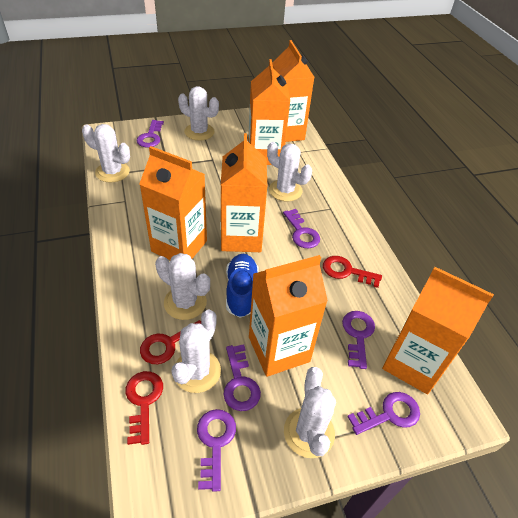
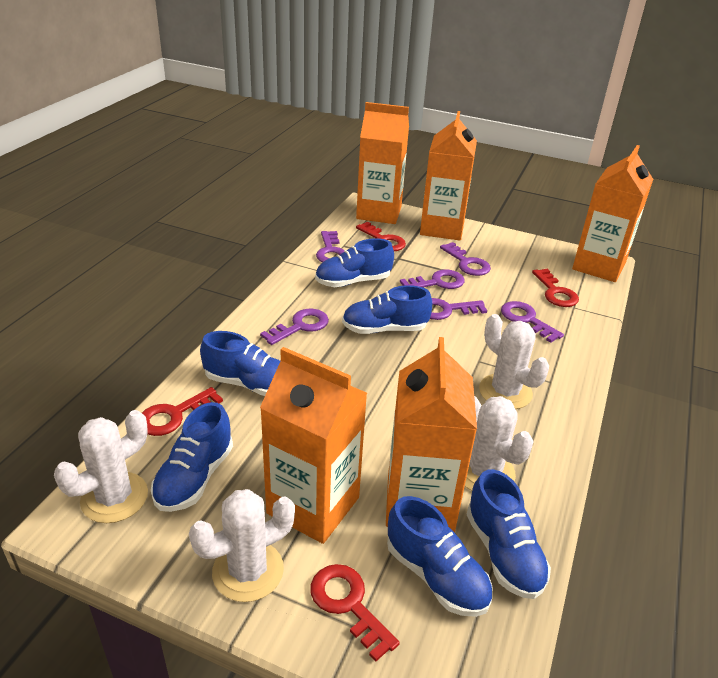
blue shoe: [226,254,259,318] = 1 -> [151,402,233,512] [200,331,280,396] [315,238,394,287] [342,285,432,334] [387,496,492,617] [466,469,551,599] = 6
orange carton: [139,146,207,260] [221,133,267,252] [248,59,290,165] [249,255,328,377] [272,40,314,142] [382,267,494,394] = 6 -> [260,347,367,544] [356,102,409,224] [386,337,477,532] [420,111,477,240] [572,145,653,282] = 5
red key: [125,371,163,445] [140,320,201,364] [323,256,382,288] = 3 -> [142,387,223,436] [310,564,400,662] [356,222,406,251] [532,269,579,307] = 4
white cactus: [82,124,130,183] [155,253,210,320] [171,309,221,393] [178,86,219,141] [267,142,312,201] [284,367,336,458] = 6 -> [54,410,148,523] [189,489,295,602] [465,396,534,491] [479,314,549,409] = 4

